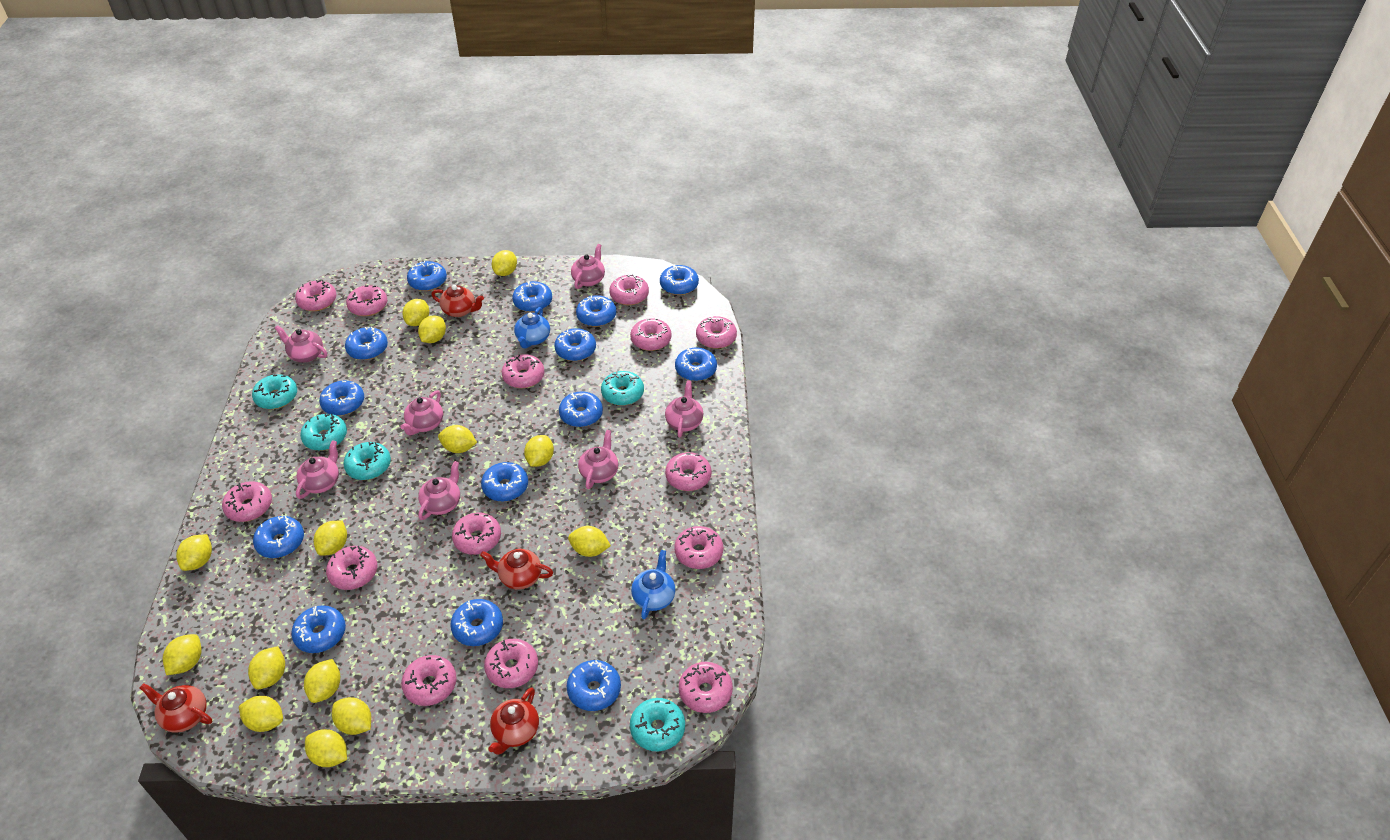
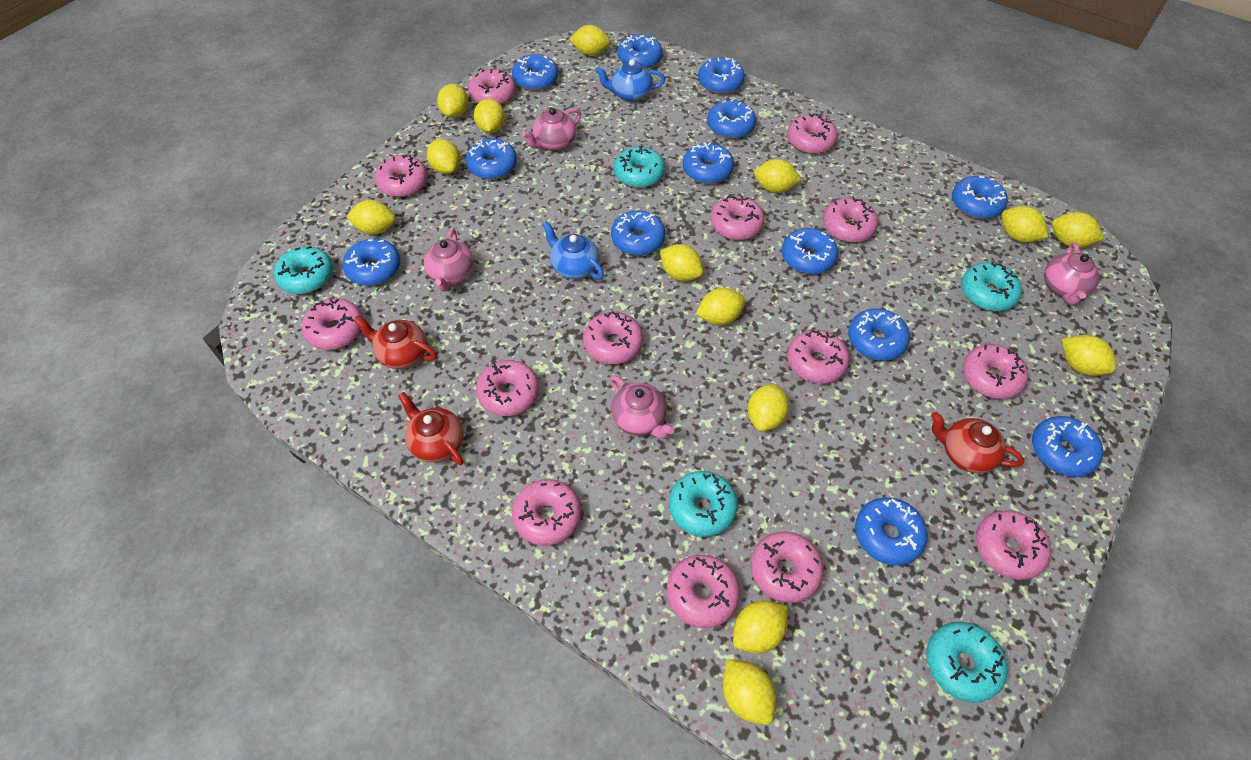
blue donut: [253,516,304,558] [291,605,346,653] [319,381,364,416] [345,327,388,360] [407,261,447,291] [450,599,503,646] [481,462,528,502] [512,281,552,312] [554,328,596,361] [559,391,603,427] [566,660,621,711] [576,295,616,327] [660,264,699,295] [675,347,717,381] = 14 -> [343,239,401,286] [466,139,517,179] [512,54,558,91] [611,210,666,256] [618,34,663,69] [683,142,734,184] [698,57,745,94] [707,99,756,139] [782,228,838,274] [848,308,910,361] [855,497,928,566] [952,176,1008,219] [1032,416,1103,477] = 13
pink teapot: [275,325,327,362] [296,440,339,499] [400,390,443,435] [418,461,460,520] [571,244,605,289] [578,430,618,489] [665,380,703,438] = 7 -> [424,229,474,292] [522,108,581,150] [610,375,674,439] [1044,243,1100,305] = 4
red teapot: [140,683,212,733] [431,285,484,317] [480,549,553,590] [488,687,539,755] = 4 -> [354,316,437,369] [398,392,463,465] [931,412,1024,473] = 3

